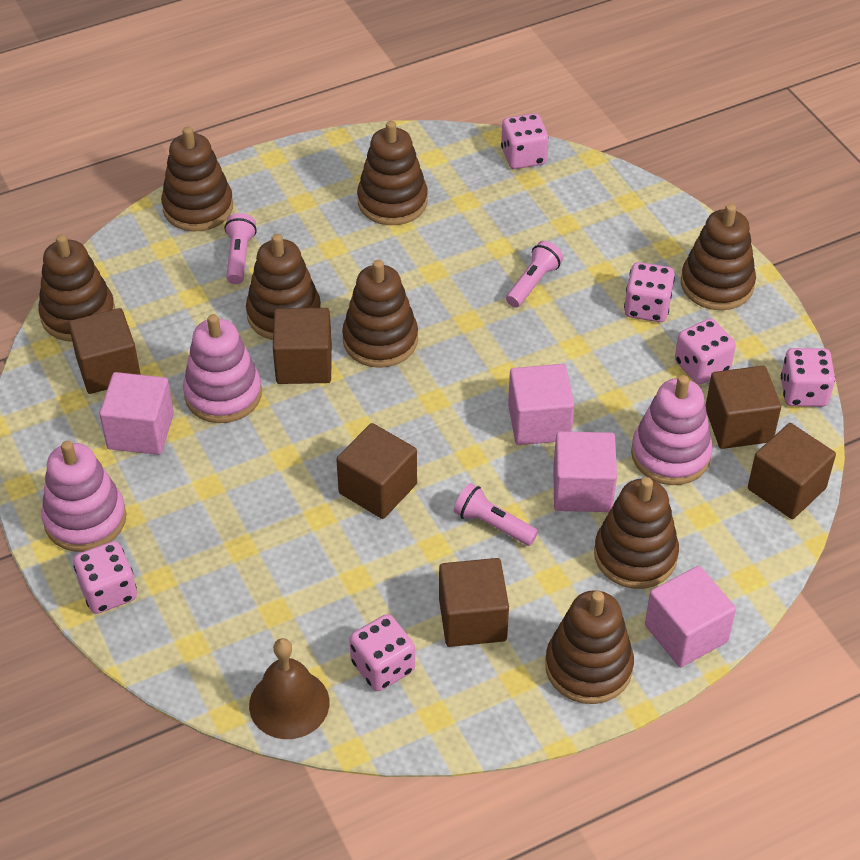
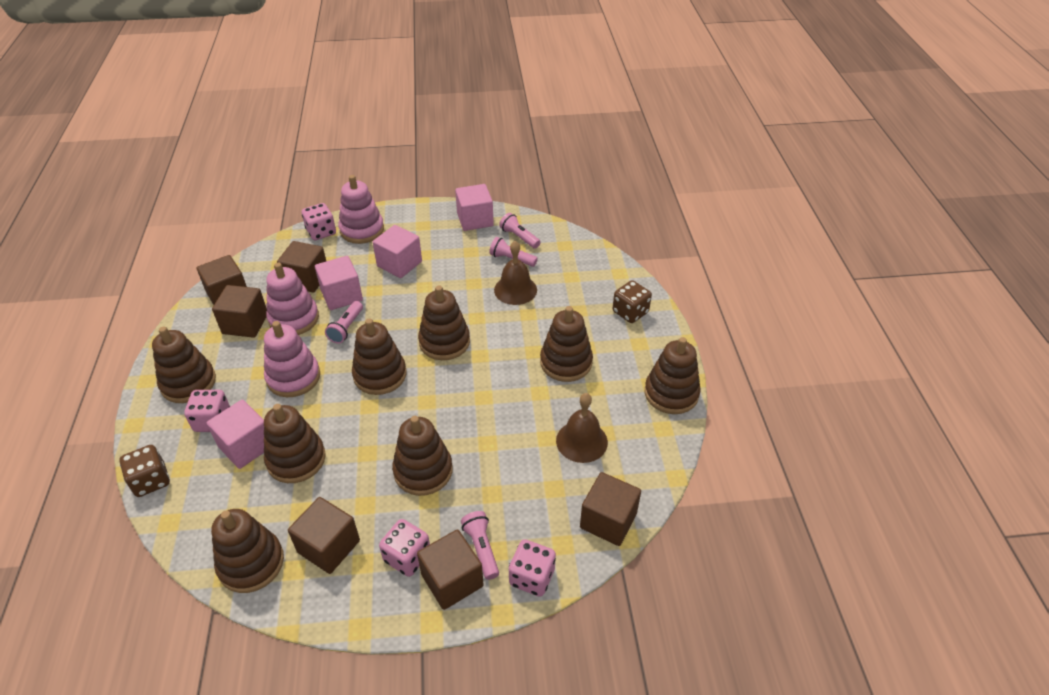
brown bell: [249,638,329,739] = 1 -> [494,241,537,305] [556,393,608,463] = 2
brown dice: none = 0 -> [119,445,170,497] [612,280,652,323] = 2
pink dice: [73,541,137,614] [349,614,415,691] [501,113,549,169] [624,262,675,322] [675,318,736,384] [781,348,835,407] = 6 -> [184,390,230,432] [302,203,336,240] [379,519,430,577] [509,539,556,597] = 4
pink flashlight: [224,213,257,284] [454,483,538,546] [506,241,563,307] = 3 -> [325,301,363,344] [461,511,499,580] [489,237,538,267] [499,213,541,249] = 4

